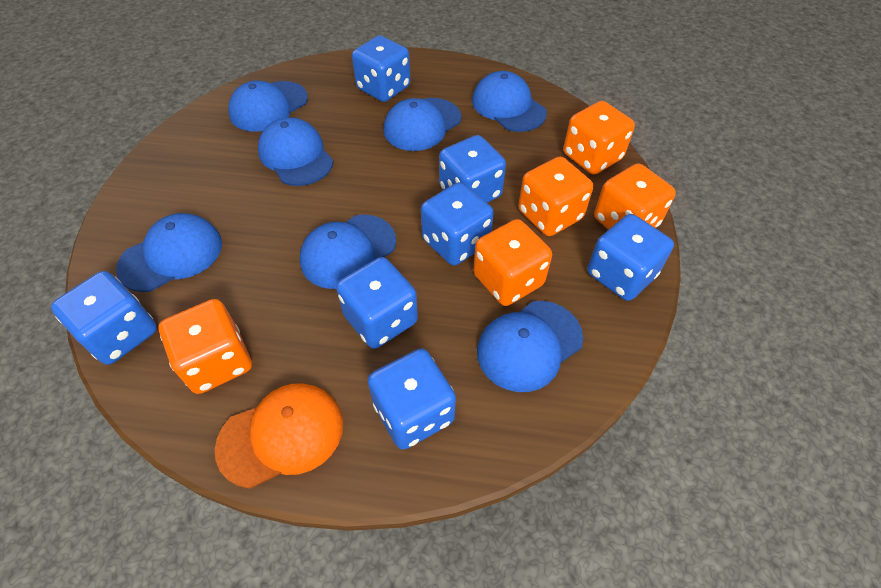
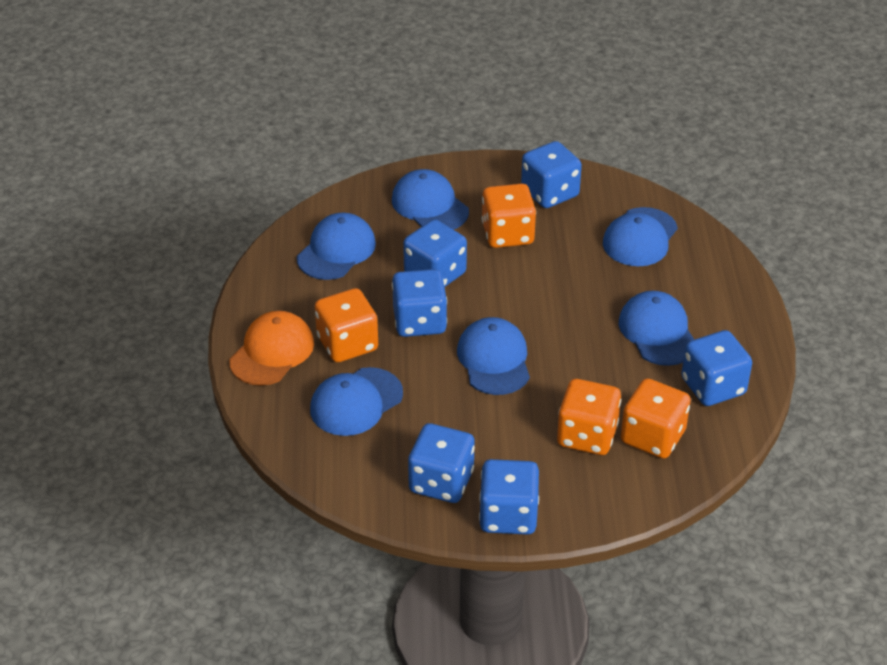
blue cap: [116,213,222,292] [228,81,308,132] [258,117,334,186] [300,214,396,289] [384,98,461,151] [472,71,547,132] [477,301,583,392] = 7 -> [297,213,376,280] [310,367,403,436] [392,169,469,230] [457,317,530,395] [603,207,678,266] [619,291,695,366] = 6
blue dice: [51,271,157,365] [336,257,418,349] [352,35,411,102] [368,348,456,450] [421,182,494,266] [439,135,506,203] [587,214,674,301] = 7 -> [392,269,447,337] [403,219,467,287] [408,423,475,503] [479,459,539,535] [521,141,582,208] [681,330,752,406] = 6
orange dice: [159,299,252,394] [473,219,552,306] [518,157,593,236] [563,101,635,175] [594,163,676,230] = 5 -> [315,288,378,362] [482,184,536,248] [557,379,621,455] [621,378,691,459] = 4

